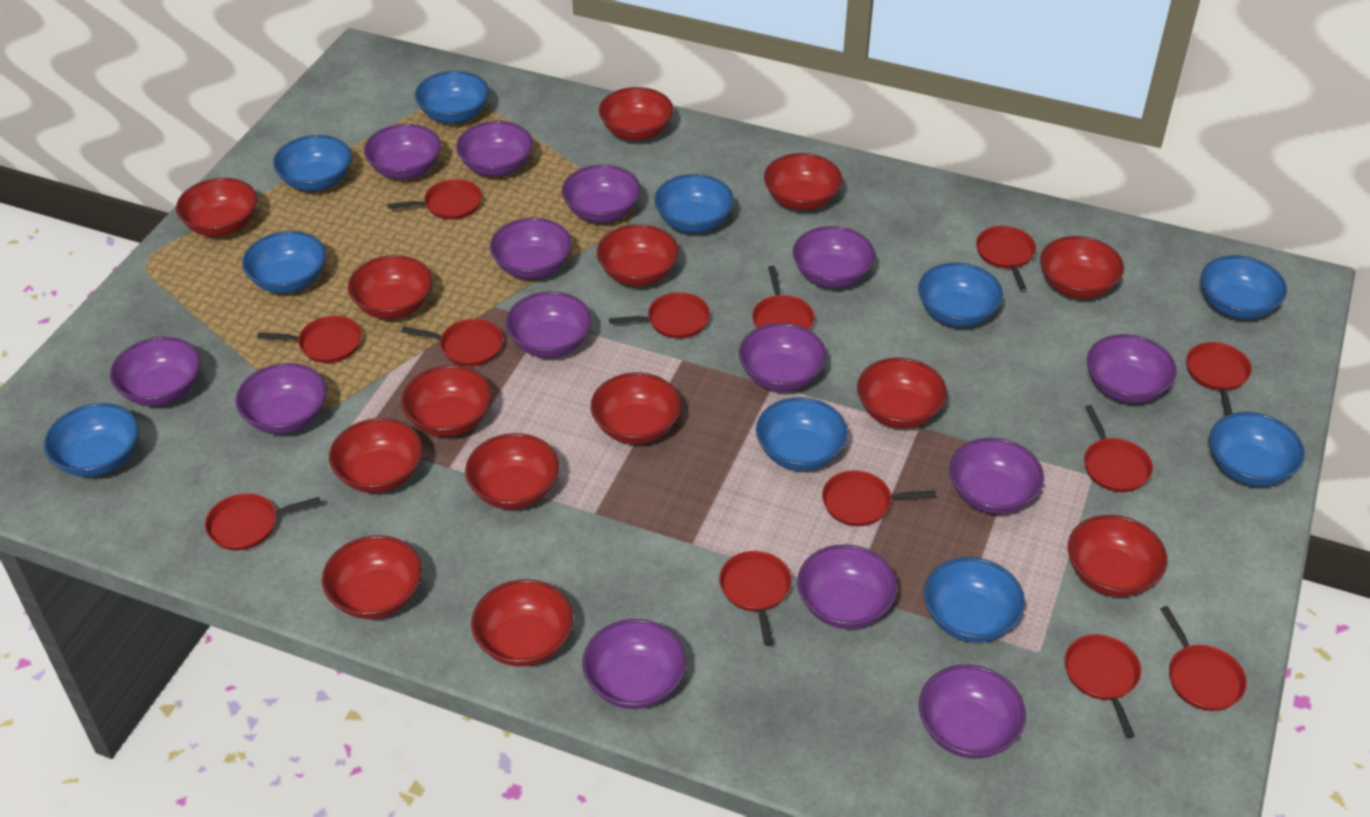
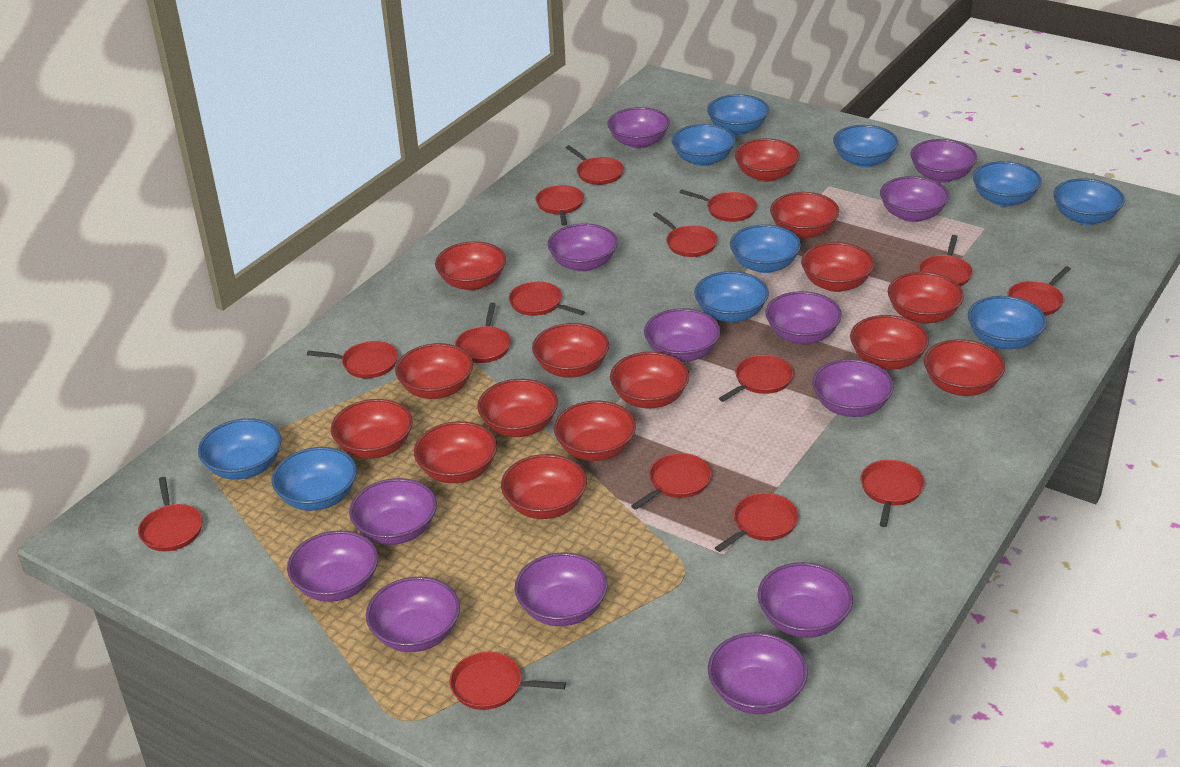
purple bowl: [110,337,201,406] [236,363,327,434] [364,124,441,179] [456,121,533,176] [490,218,572,279] [506,291,592,358] [562,165,641,223] [582,619,686,709] [739,323,827,392] [793,226,875,288] [797,544,897,629] [919,665,1026,759] [949,438,1044,514] [1087,334,1177,403] = 14 -> [287,530,378,602] [349,478,437,545] [366,577,460,652] [515,553,608,626] [548,223,618,272] [607,107,670,149] [644,308,721,362] [708,632,808,714] [757,562,853,638] [765,291,842,344] [812,359,894,417] [880,176,949,222] [910,139,977,183] = 13
red bowl: [176,178,257,237] [322,535,422,619] [329,418,423,493] [348,255,432,319] [401,365,492,437] [465,433,559,509] [471,579,573,667] [591,373,681,444] [597,224,679,286] [599,87,673,141] [764,153,842,210] [857,358,947,428] [1040,236,1124,299] [1068,515,1168,597] = 14 -> [331,399,413,459] [395,343,473,399] [414,421,497,483] [435,241,506,290] [477,379,558,437] [501,454,587,519] [532,323,609,378] [553,401,636,461] [610,352,689,408] [734,138,800,182] [770,192,839,239] [801,242,874,292] [850,315,929,370] [888,272,964,324] [924,339,1005,396] = 15
red pan: [205,493,320,550] [257,316,362,363] [387,179,482,220] [401,319,503,366] [609,292,710,339] [719,551,792,646] [752,266,815,330] [822,470,936,526] [976,226,1036,290] [1064,634,1141,738] [1084,405,1153,492] [1160,606,1247,711] [1186,342,1252,416] = 13 -> [138,477,203,552] [307,341,398,378] [450,652,566,710] [455,303,511,363] [509,281,585,316] [536,185,584,226] [566,145,624,185] [631,453,711,510] [653,212,717,257] [679,189,757,222] [715,493,798,552] [719,355,793,402] [860,460,924,527] [918,235,973,287] [1007,266,1071,316] = 15

